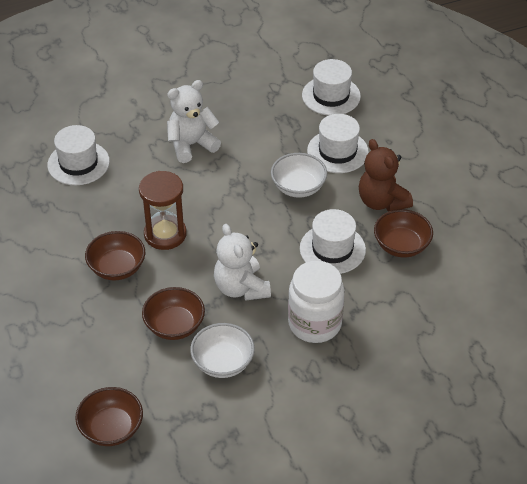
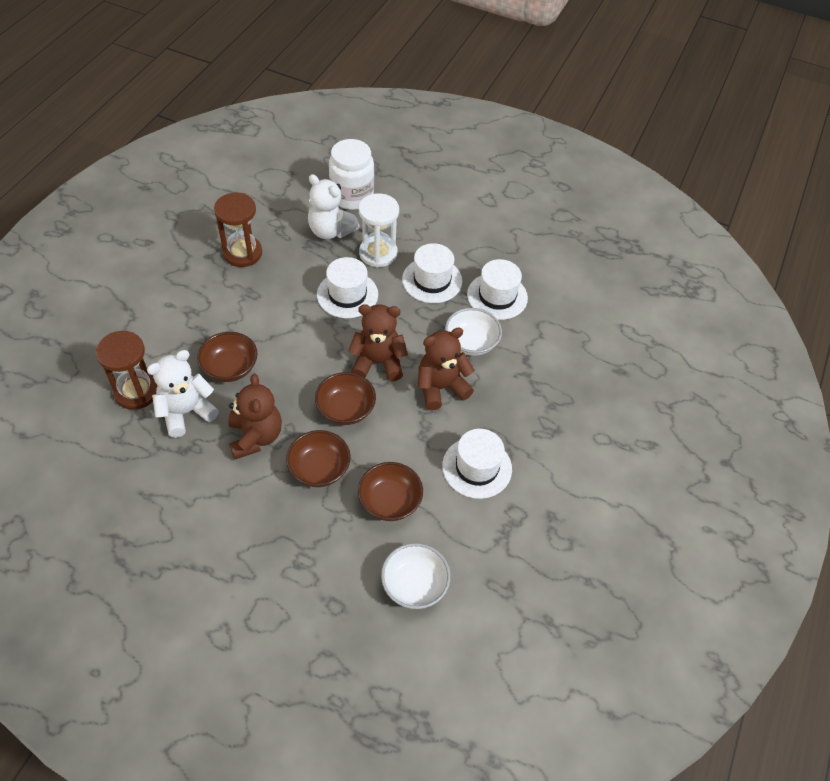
brown hourglass: [139,171,187,250] = 1 -> [96,331,158,410] [214,193,262,267] = 2
brown teddy bear: [359,139,413,212] = 1 -> [228,374,282,459] [348,304,408,381] [418,327,475,410] = 3
white hourglass: none = 0 -> [359,193,399,267] = 1

